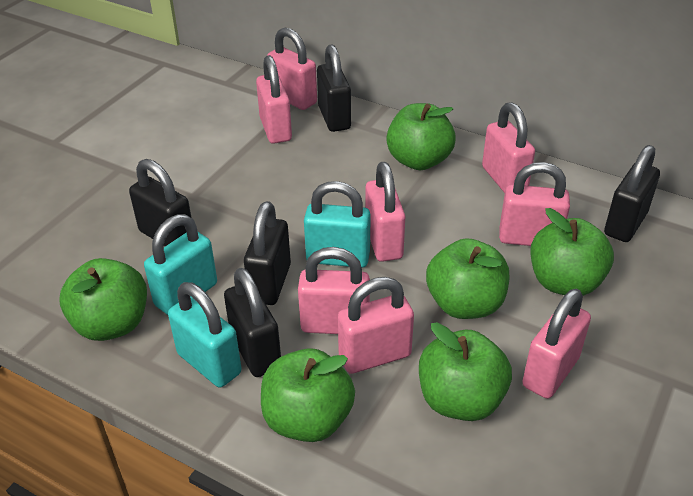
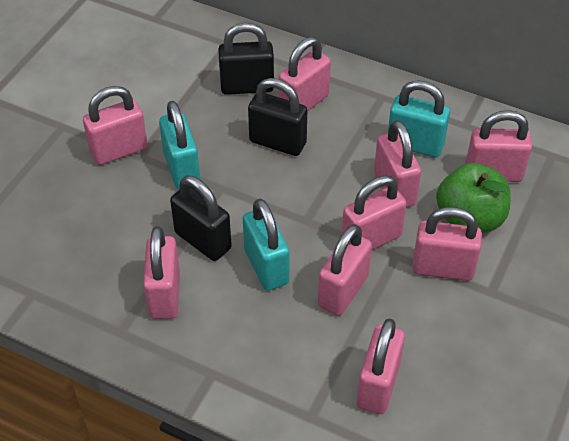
black padlock: [129,159,191,246] [224,268,281,377] [244,201,291,305] [317,45,351,132] [604,145,660,242] = 5 -> [170,175,232,261] [218,23,274,95] [248,78,307,156] = 3
green apple: [59,258,147,341] [261,348,355,442] [386,103,456,170] [419,322,512,421] [426,238,510,319] [531,208,614,296] = 6 -> [436,163,511,233] = 1
pink padlock: [256,55,292,144] [267,28,317,110] [298,247,370,334] [338,277,414,374] [365,162,405,262] [482,102,535,193] [499,162,570,246] [522,289,591,399] = 8 -> [83,86,148,165] [143,226,180,319] [279,37,331,111] [318,224,372,316] [342,176,406,250] [357,319,405,414] [374,120,421,207] [412,207,482,281] [465,110,532,182] = 9

